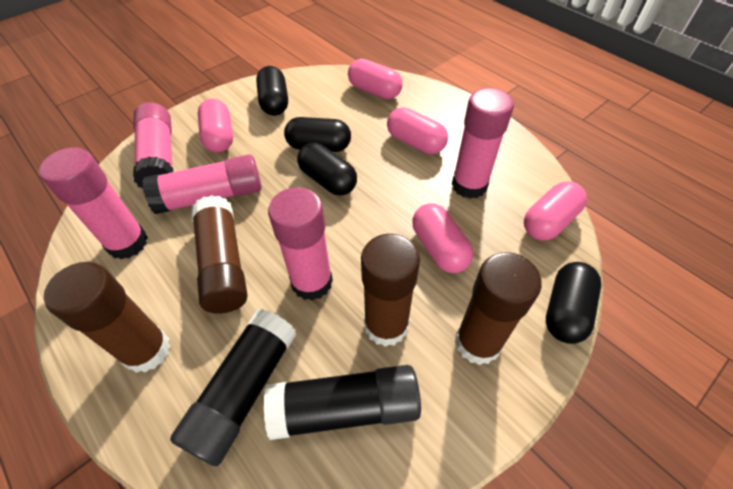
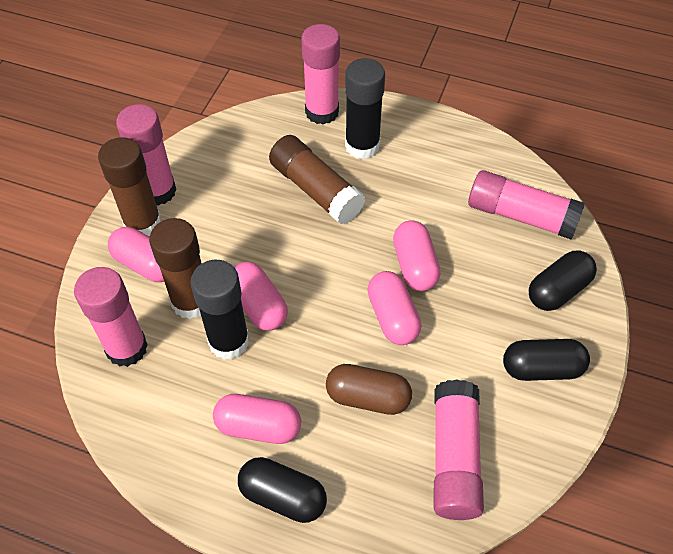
black capsule: [256,66,288,116] [284,117,351,152] [297,143,357,196] [546,262,601,344] = 4 -> [238,457,327,523] [503,339,590,381] [529,250,597,311] = 3
brown capsule: none = 0 -> [326,364,412,415] = 1
brown glue stick: [44,262,170,373] [191,195,247,314] [361,234,420,347] [455,252,542,365] = 4 -> [98,137,162,236] [149,218,202,319] [269,135,365,224] = 3

